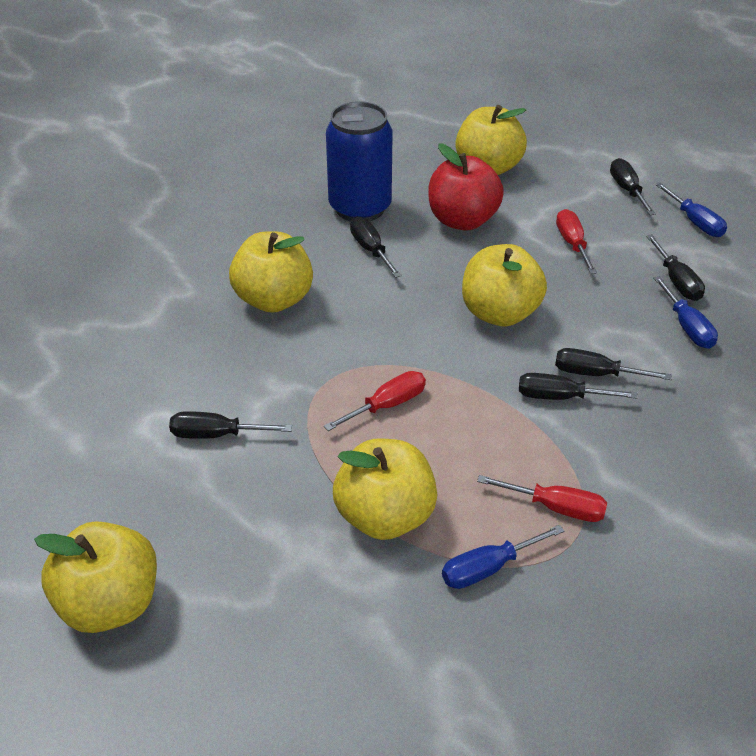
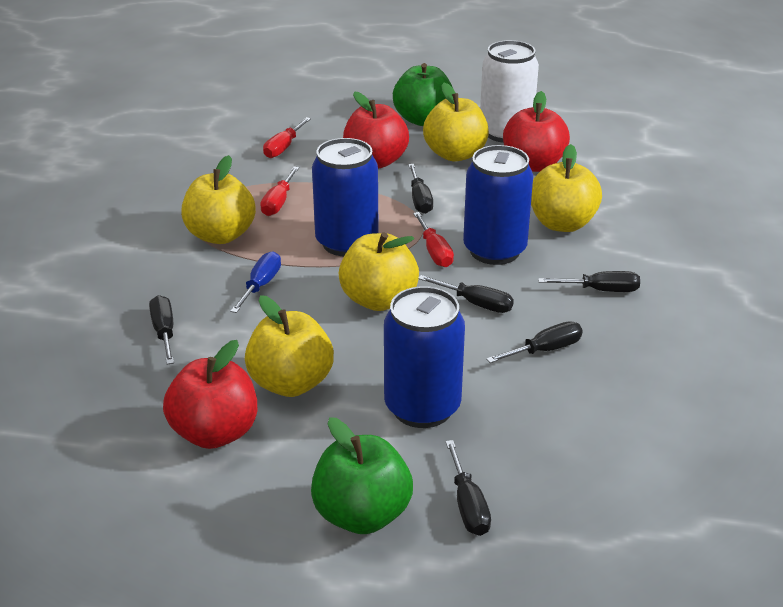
blue can: [326,101,393,222] = 1 -> [312,138,379,256] [384,286,465,428] [463,145,533,265] = 3
blue screwdriver: [442,525,564,589] [653,276,718,349] [656,183,727,237] = 3 -> [230,251,281,313] = 1
green apple: none = 0 -> [311,417,413,534] [393,63,453,126] = 2
red apple: [428,143,504,231] = 1 -> [163,340,257,449] [343,91,409,169] [503,91,570,172] = 3
white can: none = 0 -> [480,40,539,143] = 1

